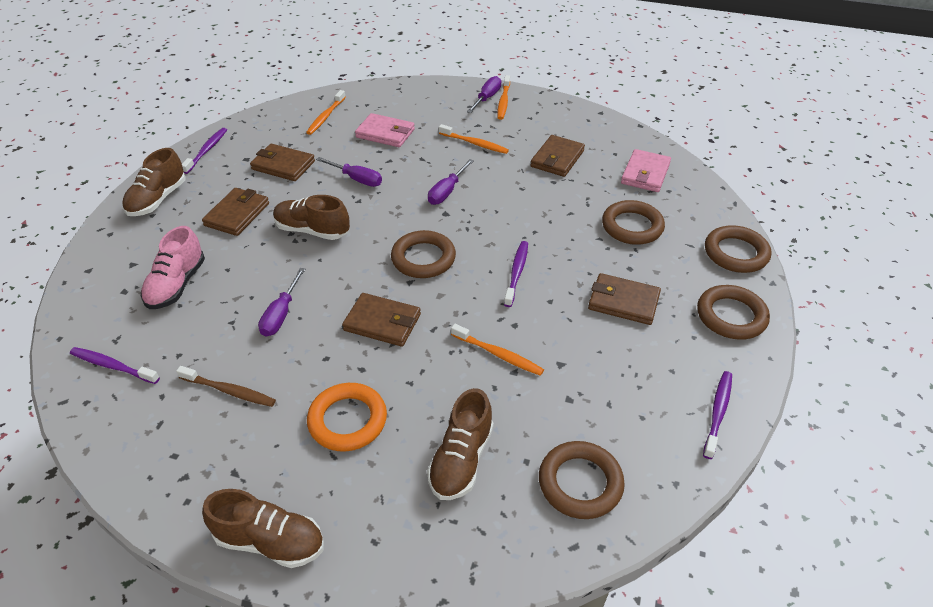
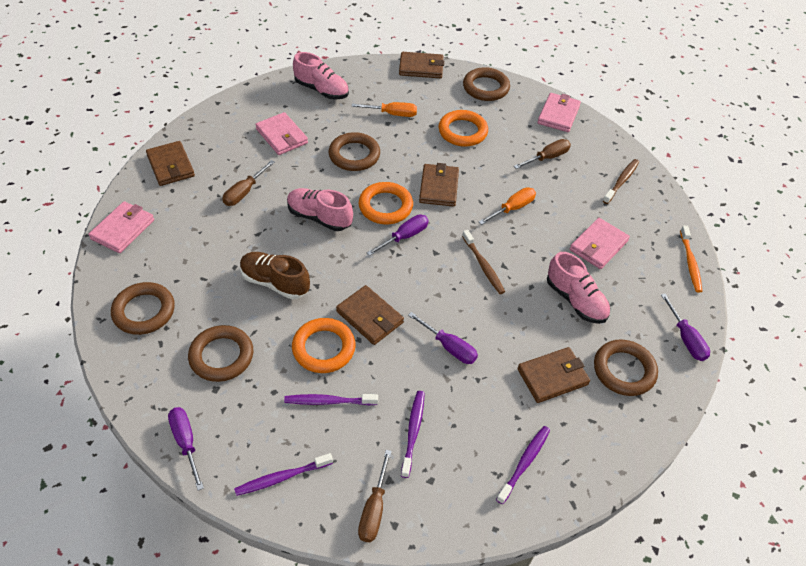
brown screwdriver: none = 0 -> [222,160,275,206] [358,450,392,542] [514,139,571,169] = 3
brown shoe: [122,148,186,216] [202,489,324,568] [273,195,350,240] [427,388,493,500] = 4 -> [240,252,310,299] = 1
brown toothbrush: [176,366,276,407] = 1 -> [462,230,505,294] [603,159,639,204] = 2
orange ring: [307,383,387,451] = 1 -> [292,318,356,373] [359,182,413,224] [439,110,488,147] = 3
orange screwdriver: none = 0 -> [351,102,417,117] [479,187,536,225] = 2
orange toothbrush: [306,90,346,135] [439,124,509,154] [451,324,544,376] [497,75,510,120] = 4 -> [680,226,702,293] = 1
pink shoe: [141,226,205,309] = 1 -> [287,188,353,231] [293,52,349,100] [547,252,610,324] = 3
pink wallet: [355,113,415,147] [621,149,671,192] = 2 -> [88,201,154,253] [255,112,308,155] [537,93,581,132] [570,218,630,269] = 4

